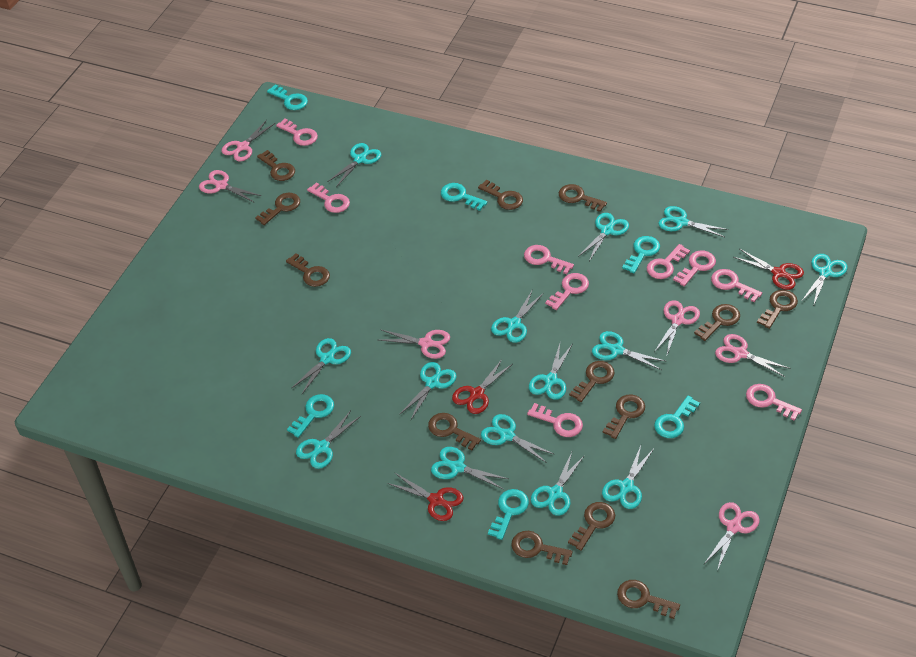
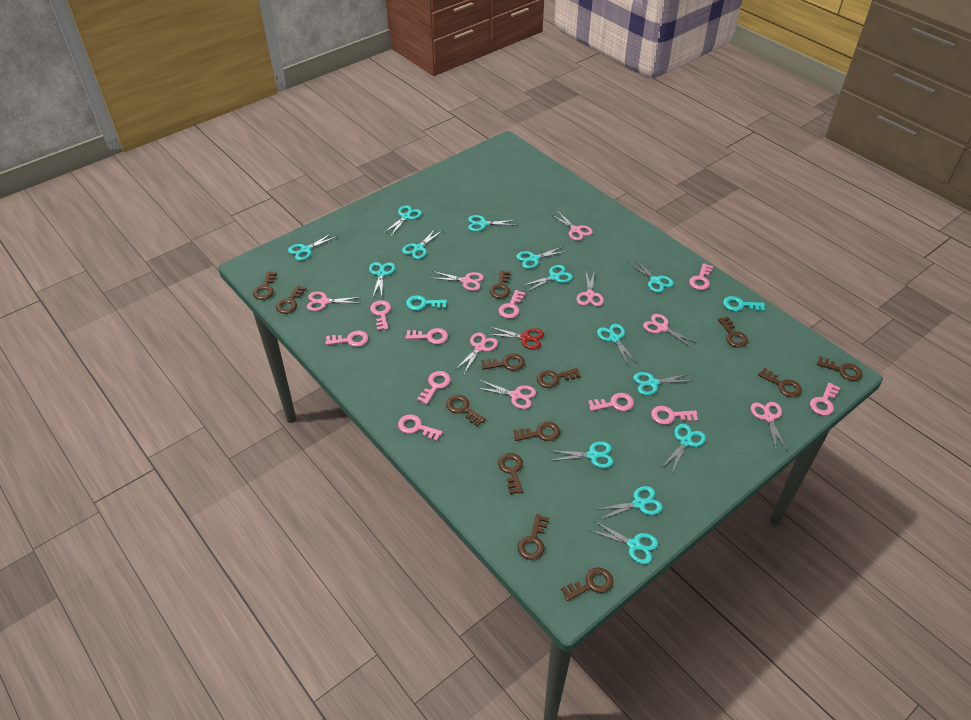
pink key: [276,119,318,146] [307,182,350,213] [524,245,574,274] [527,403,583,437] [545,273,589,310] [647,244,690,279] [673,250,716,286] [711,269,762,302] [746,384,802,421] = 9 -> [326,331,369,347] [370,300,391,331] [398,414,443,441] [406,328,448,344] [417,371,451,404] [498,290,525,319] [588,393,634,411] [651,406,698,425] [689,263,713,290] [810,383,840,415] = 10
pink scissors: [199,170,261,203] [222,120,275,162] [379,329,450,359] [654,300,700,354] [704,502,760,571] [715,334,790,377] = 6 -> [307,292,361,311] [432,271,484,291] [455,332,498,374] [477,380,536,409] [551,211,593,241] [576,270,604,306] [643,314,697,348] [751,402,787,450] = 8
red scissors: [387,472,464,521] [452,358,513,414] [734,249,804,290] = 3 -> [487,327,544,350] = 1
turquoise key: [267,85,308,110] [287,394,334,438] [441,183,487,211] [488,489,529,540] [622,236,660,273] [654,396,700,438] = 6 -> [406,295,447,311] [723,296,765,311] = 2

